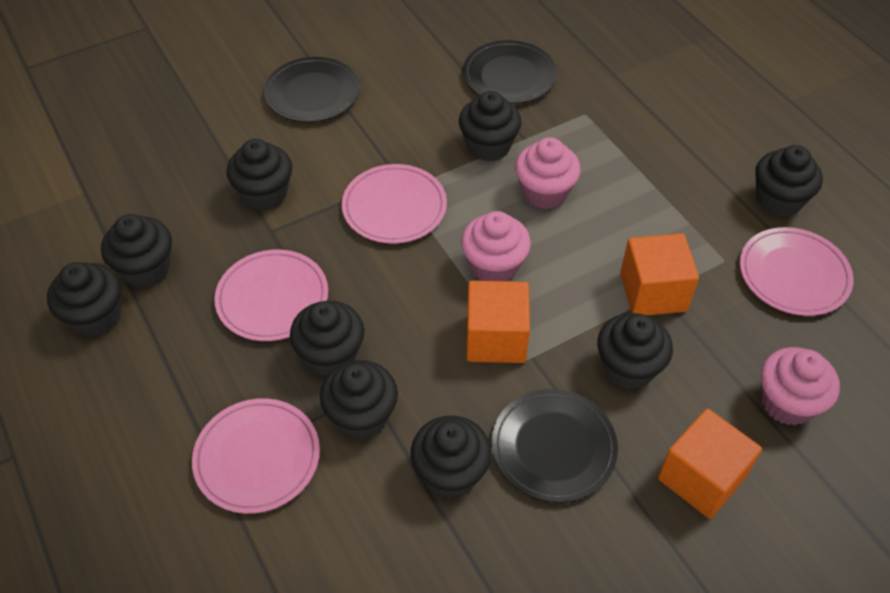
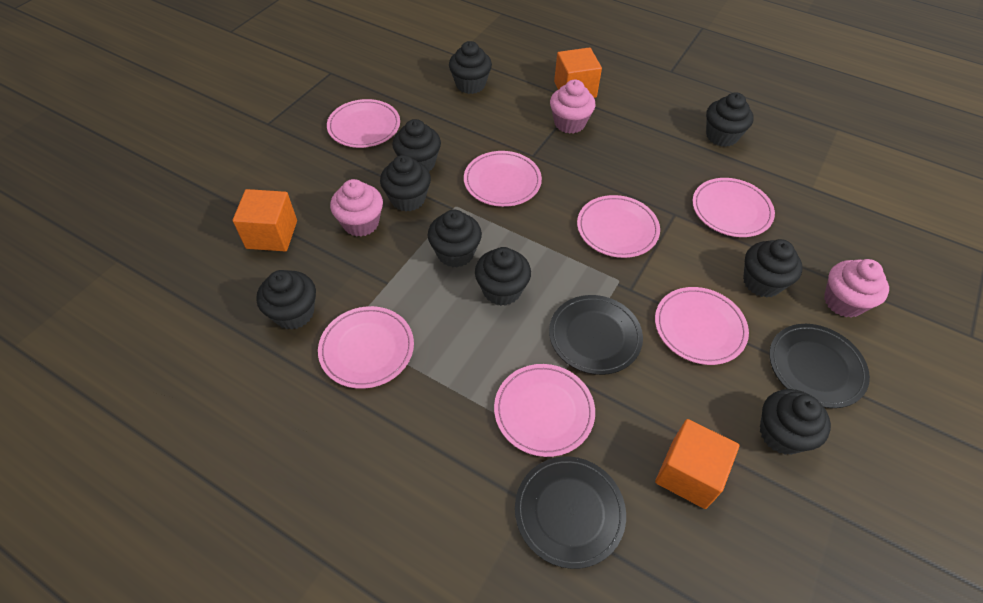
pink plate: [192,398,320,514] [215,250,328,341] [342,164,447,244] [740,227,854,316] = 4 -> [318,306,414,389] [327,99,400,148] [464,151,542,207] [494,364,595,457] [577,195,660,258] [655,287,749,365] [692,178,775,237] = 7

